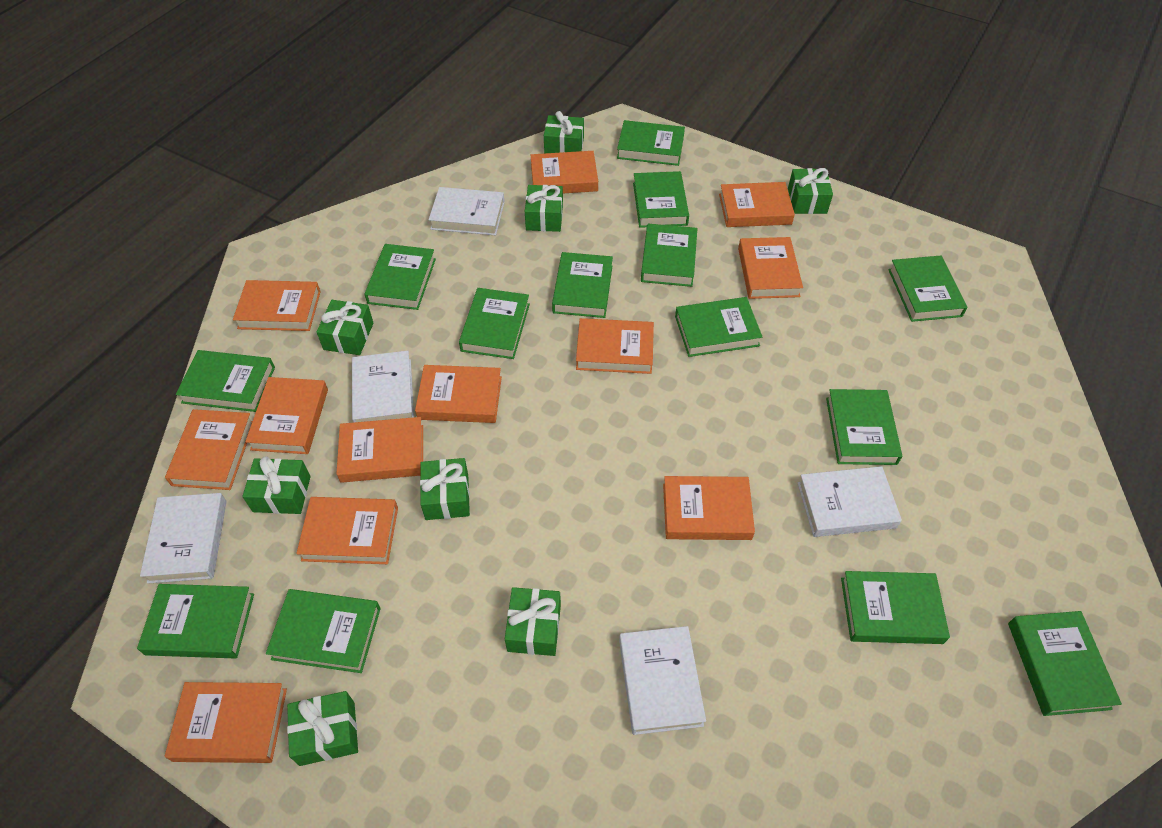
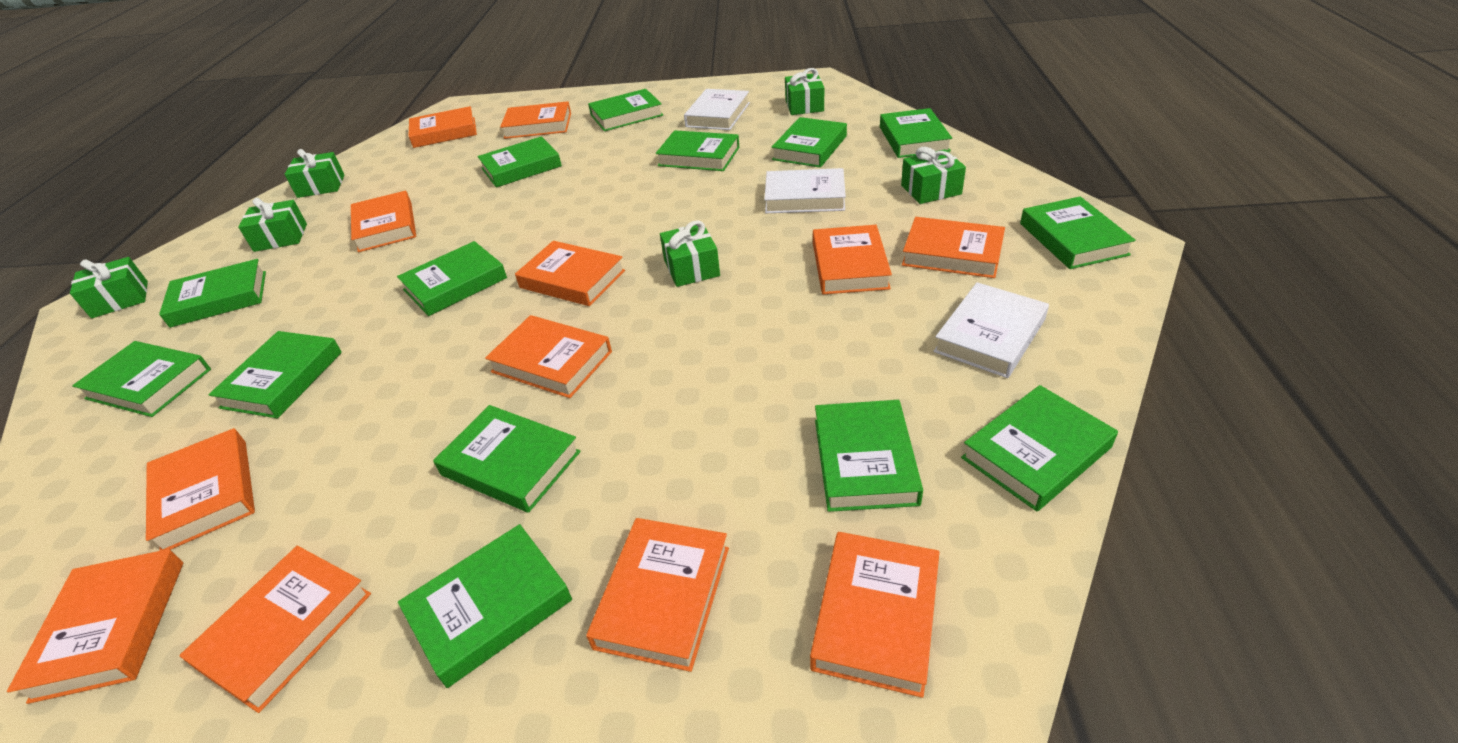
green gift: [242,457,310,514] [287,691,358,766] [317,300,374,355] [420,458,470,520] [505,587,561,656] [525,185,563,232] [544,111,584,154] [788,168,833,214] = 8 -> [70,257,148,318] [238,198,307,252] [285,149,345,198] [660,220,720,287] [785,68,824,115] [901,147,966,204] = 6
white book: [140,493,227,584] [352,351,414,423] [429,187,505,236] [619,626,706,735] [798,466,902,537] = 5 -> [684,89,750,130] [764,168,846,213] [933,282,1049,378] = 3

